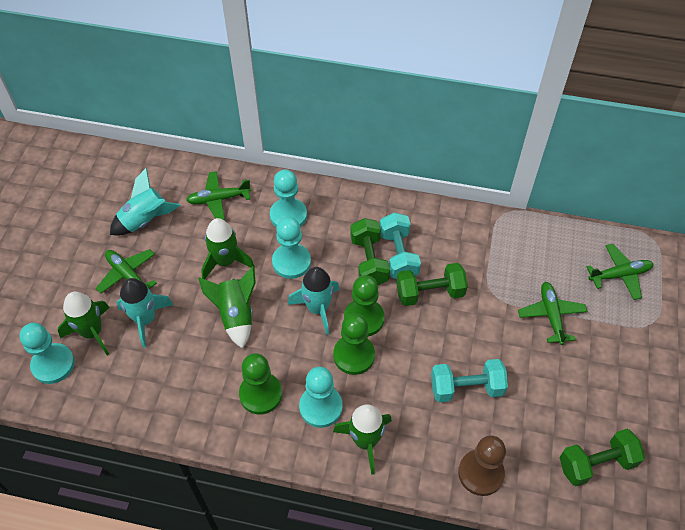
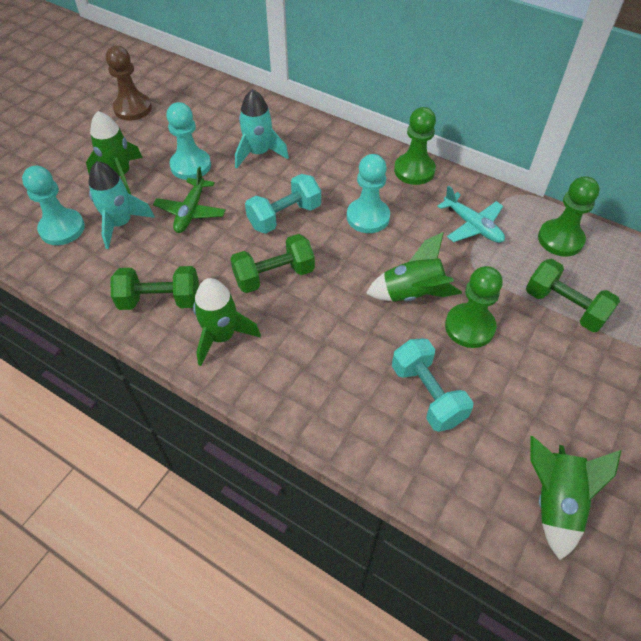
green plane: [96,249,157,293] [186,171,251,220] [518,282,588,345] [586,244,653,300] = 4 -> [153,167,226,233] = 1
turquoise pawn: [19,323,75,384] [270,170,307,228] [272,217,311,279] [299,367,343,428] = 4 -> [22,166,85,245] [166,102,211,180] [347,154,390,233] = 3
turquoise plane: none = 0 -> [437,185,505,243] = 1
turquoise rocket: [110,168,181,235] [116,278,174,348] [288,267,340,335] = 3 -> [89,161,155,249] [235,89,289,169] = 2

